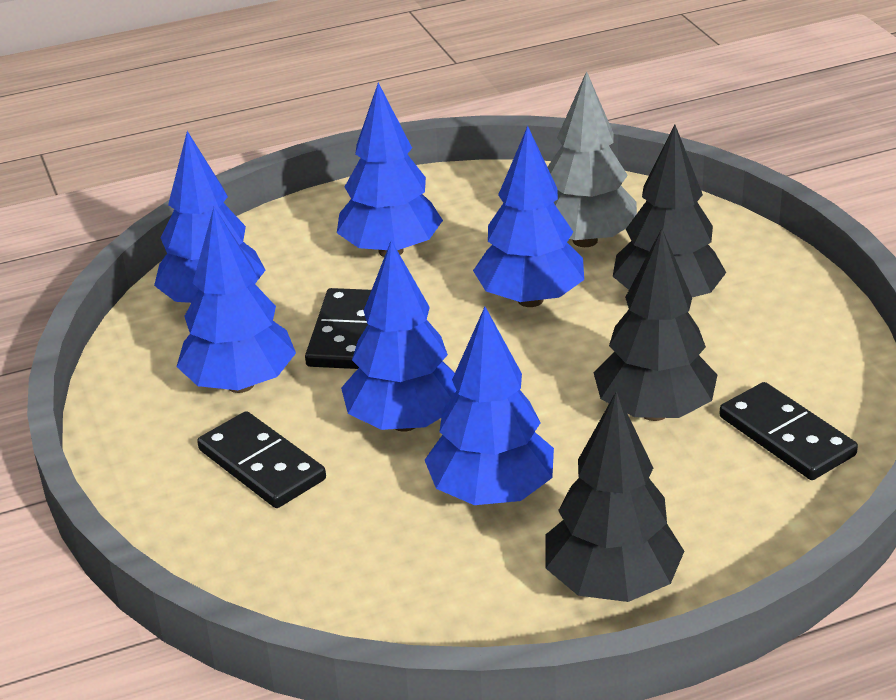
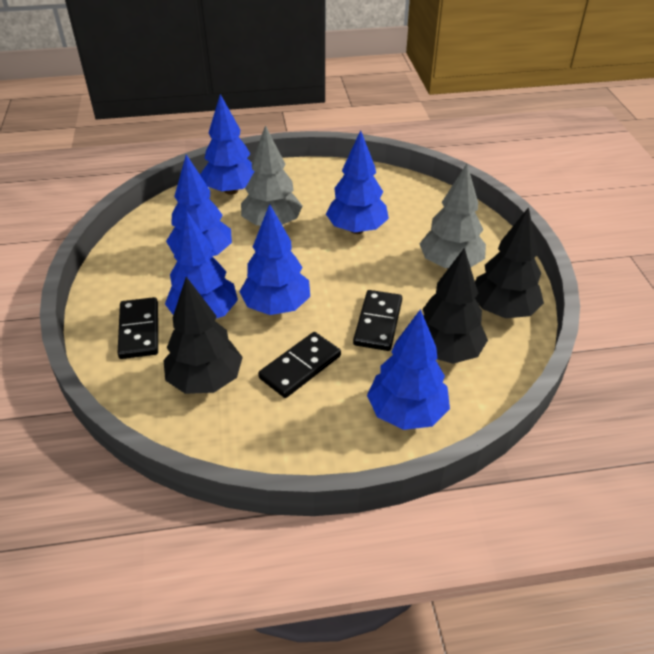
grey tree: [548,71,637,247] = 1 -> [241,125,303,226] [419,164,486,269] = 2

